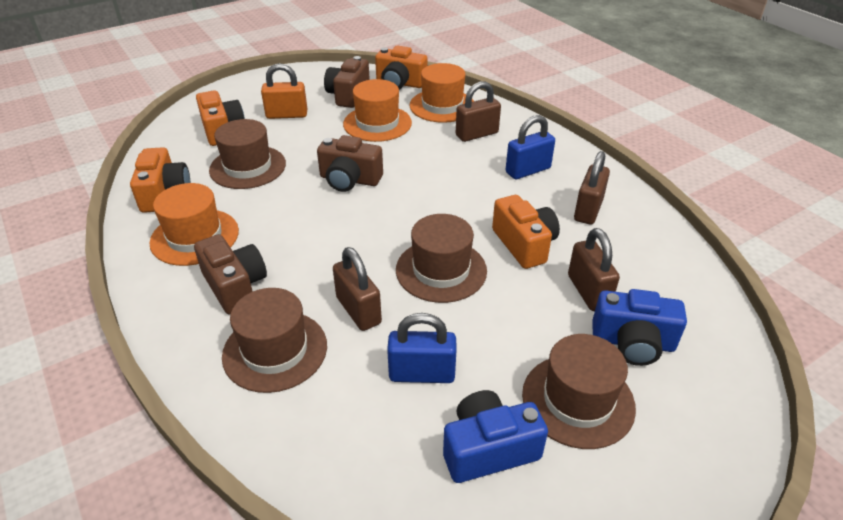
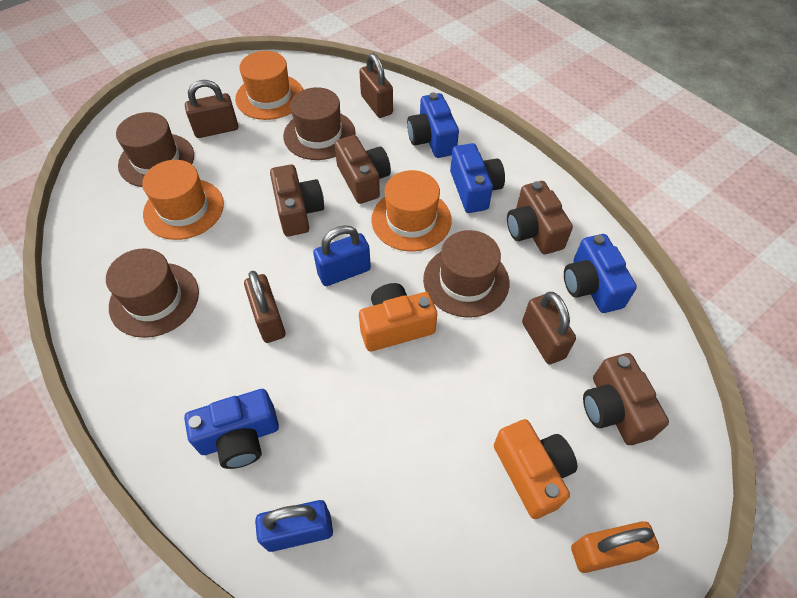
blue camera: [443,390,548,483] [592,289,687,366] = 2 -> [184,389,279,469] [407,92,459,158] [450,143,505,213] [564,234,637,313] = 4
brown camera: [194,234,267,315] [317,135,383,192] [324,56,370,108] = 3 -> [270,164,324,236] [334,135,391,204] [507,181,573,254] [583,353,669,445] = 4
orange camera: [130,147,190,213] [196,91,245,146] [375,45,427,89] [492,195,560,269] = 4 -> [359,283,437,352] [494,419,577,519] = 2

